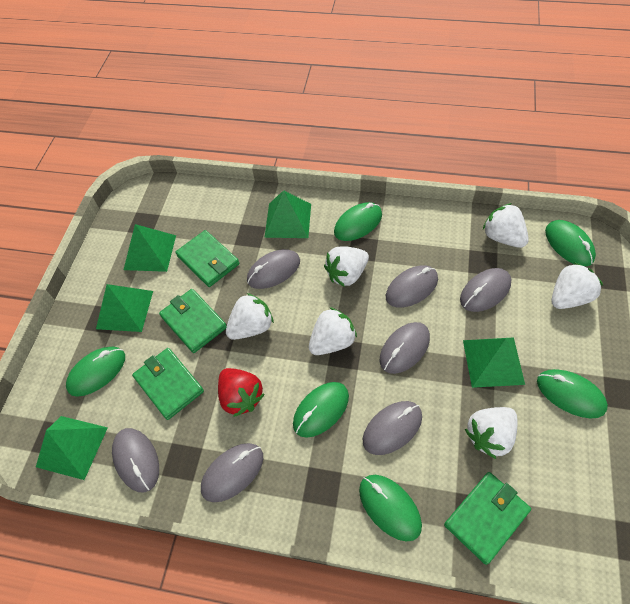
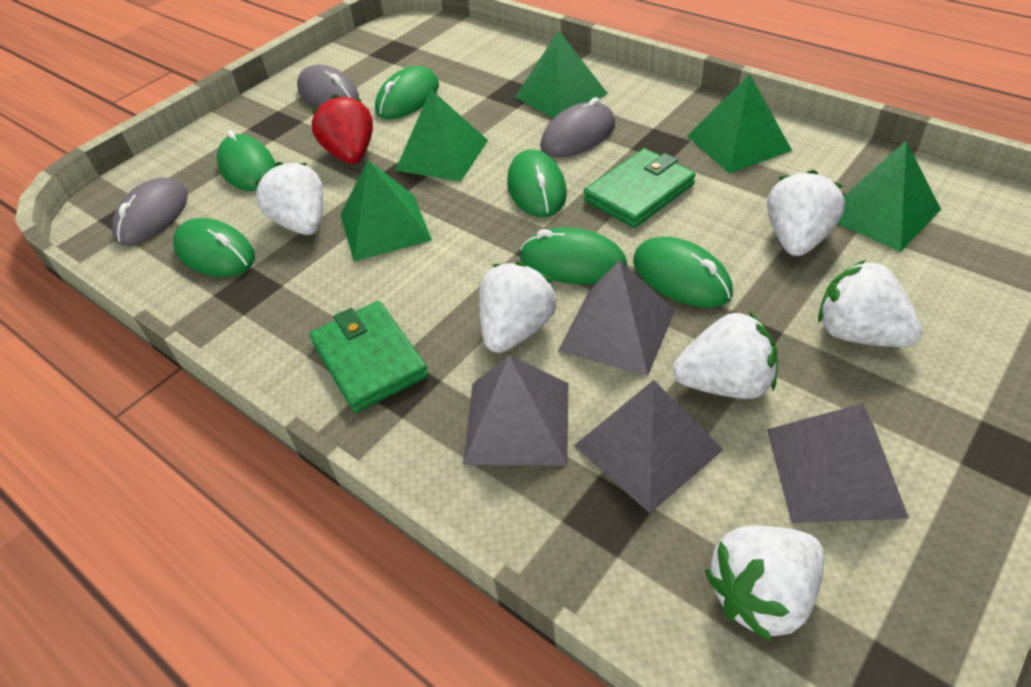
green wallet: [132,348,204,420] [159,289,227,353] [175,230,239,287] [444,472,531,565] = 4 -> [310,301,429,412] [584,148,696,228] = 2
grey mouse: [112,428,159,492] [201,443,263,502] [247,249,300,289] [363,401,422,455] [380,322,430,374] [386,265,438,307] [460,268,511,312] = 7 -> [112,178,188,246] [297,65,359,107] [540,97,615,158] = 3
grey pyramid: none = 0 -> [463,355,568,465] [558,260,675,376] [574,380,723,513] [767,403,909,523] = 4

